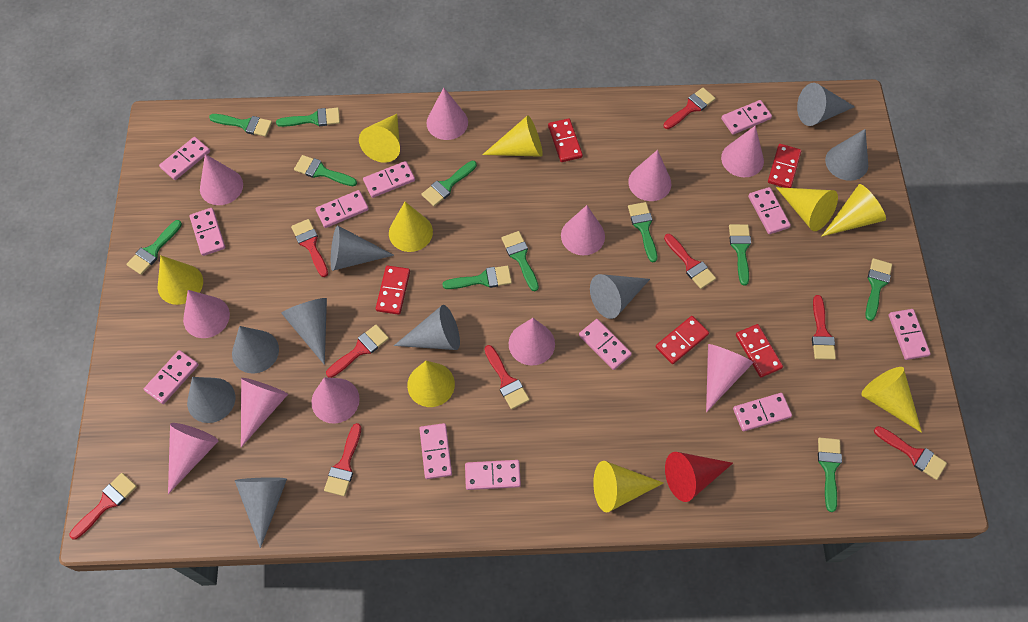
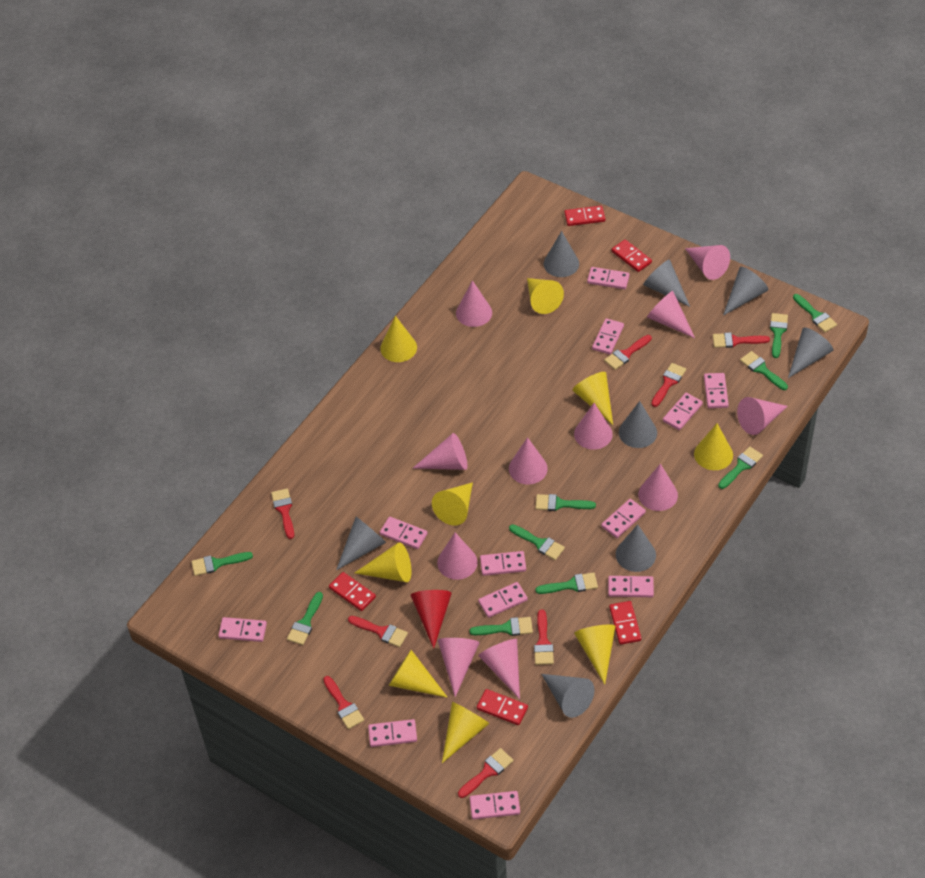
green brush: [126,220,182,275] [209,114,272,137] [276,107,340,127] [294,155,357,186] [421,161,477,206] [442,265,512,289] [501,231,539,291] [628,202,657,262] [729,224,751,285] [818,438,842,512] [866,258,892,321] = 11 -> [191,552,253,576] [287,592,323,645] [469,617,533,636] [509,524,565,560] [535,494,596,511] [535,572,598,594] [718,446,763,489] [740,351,788,390] [770,313,788,358] [793,294,837,332] = 10
grey cone: [187,377,235,423] [232,326,279,374] [235,477,287,548] [281,298,327,365] [331,225,394,271] [394,305,460,350] [590,274,650,319] [797,83,855,126] [825,129,868,181] = 9 -> [336,517,386,570] [542,674,595,718] [544,231,579,277] [616,524,656,572] [619,401,657,448] [643,259,690,307] [723,267,768,316] [788,327,834,378] = 8
red brush: [69,473,137,539] [291,219,328,277] [324,423,361,496] [326,325,389,378] [484,345,530,409] [664,88,716,129] [664,234,716,289] [812,295,836,360] [874,426,947,480] = 9 -> [271,489,294,539] [323,676,364,729] [348,616,408,647] [458,748,513,798] [534,609,554,665] [604,335,652,370] [651,363,686,407] [713,332,770,348] = 8

